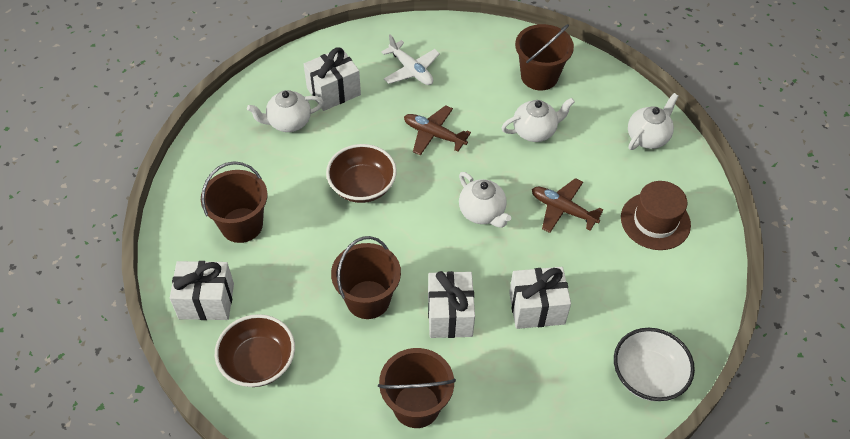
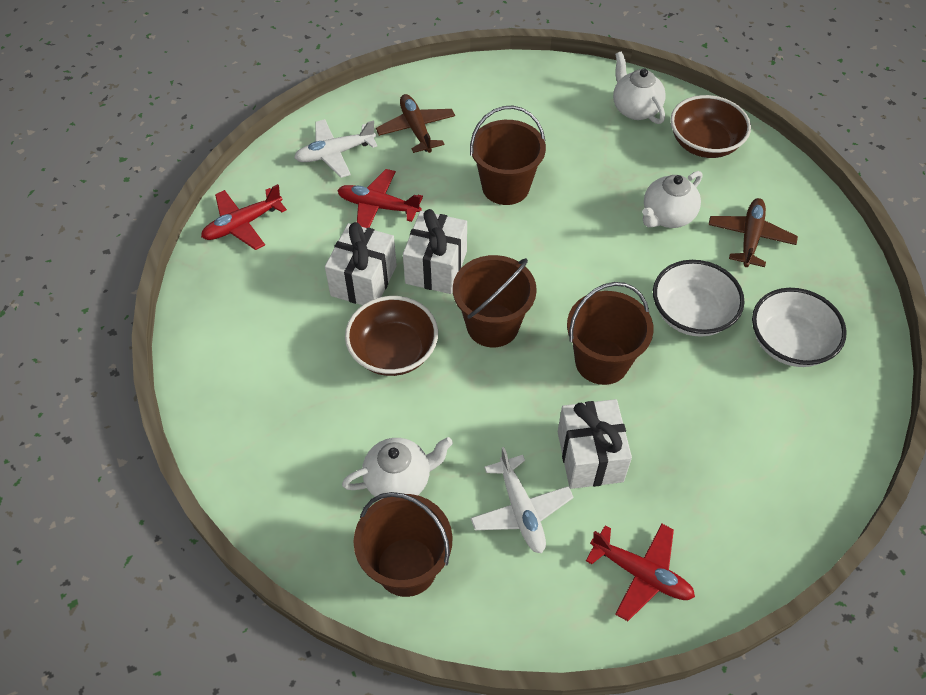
brown hat: [621,181,691,250] = 1 -> none = 0
red plane: none = 0 -> [201,184,287,250] [337,169,423,228] [586,523,695,621] = 3
white bowl: [614,328,695,401] = 1 -> [653,260,745,337] [752,288,847,367] = 2
white gift: [170,261,234,320] [304,47,361,111] [428,271,475,338] [509,267,571,329] = 4 -> [325,222,397,305] [403,209,467,294] [558,399,632,489] = 3
white plane: [381,35,440,85] = 1 -> [294,119,378,178] [471,447,574,554] = 2
white teapot: [247,90,324,132] [459,172,511,228] [502,98,575,142] [628,93,678,150] = 4 -> [342,437,453,500] [613,52,666,124] [642,171,702,228] = 3

